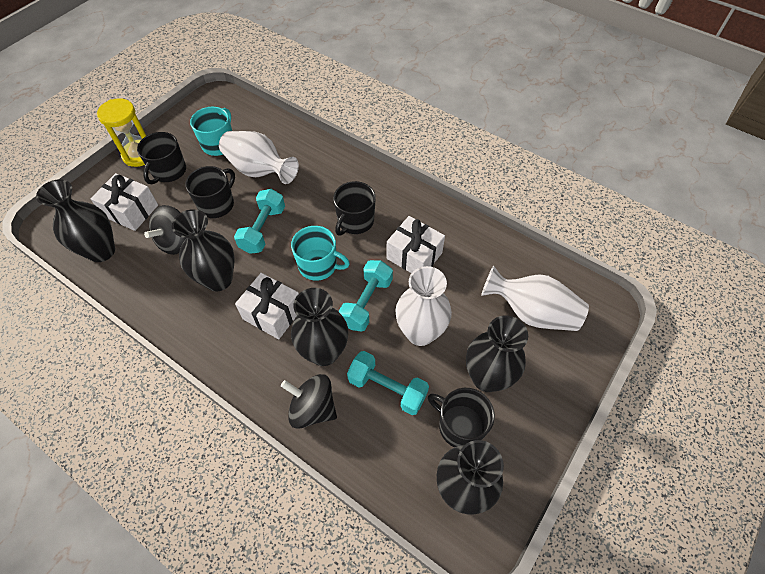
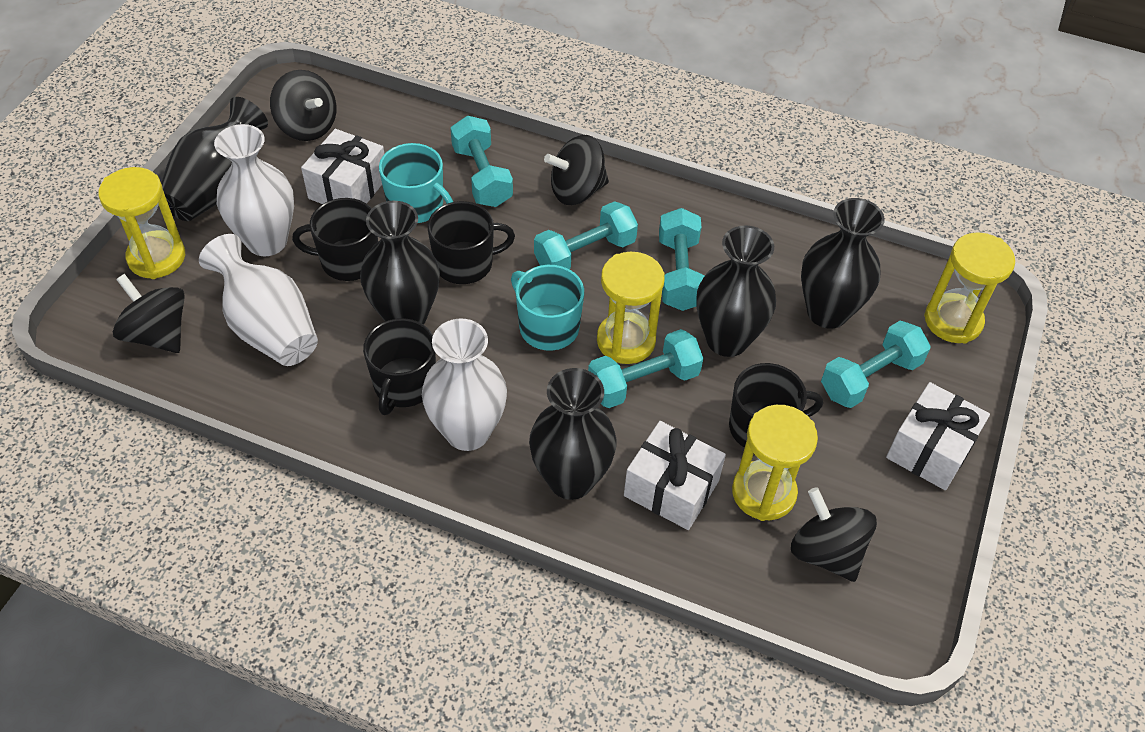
black spinning top: [144,205,186,255] [281,374,337,429] = 2 -> [113,274,185,353] [270,70,336,141] [544,135,609,205] [791,487,877,582] = 4
turquoise dumbbell: [234,189,285,254] [338,260,393,332] [347,351,429,415] = 3 -> [451,116,513,207] [534,201,638,269] [588,329,703,408] [659,208,704,311] [821,321,931,408] = 5
yellow hourglass: [97,98,146,167] = 1 -> [99,167,185,279] [597,252,665,364] [732,405,818,521] [924,232,1015,344] = 4

